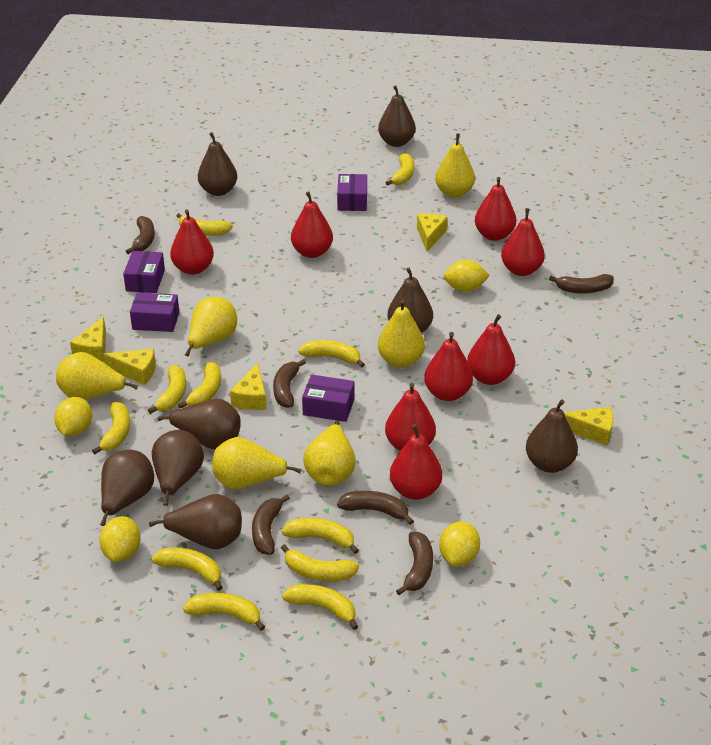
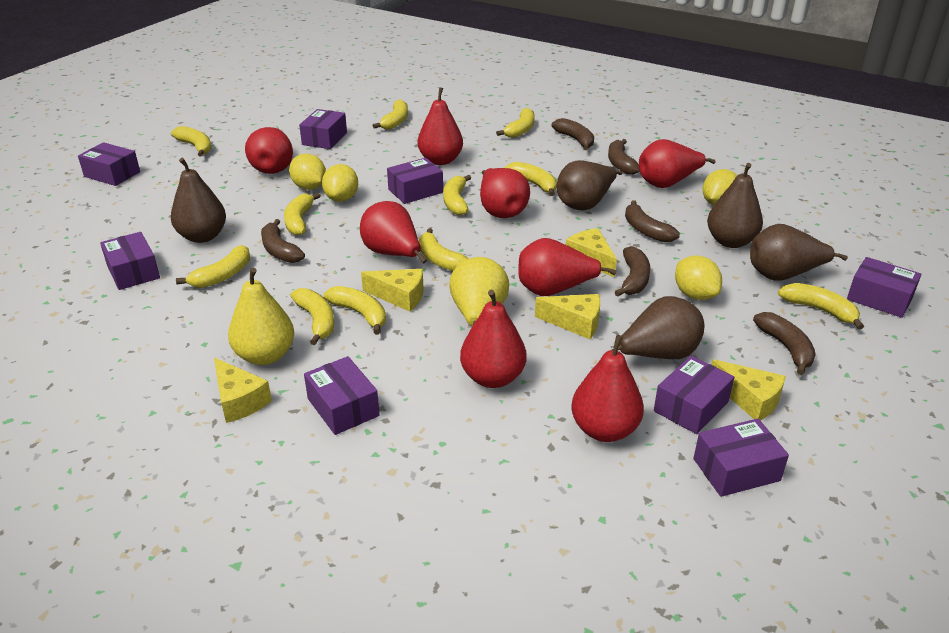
brown pear: [100,450,154,526] [149,494,242,549] [152,430,204,506] [157,399,241,450] [198,132,237,196] [378,86,416,147] [387,268,433,333] [526,399,578,473] = 8 -> [171,158,226,243] [557,160,623,210] [612,296,705,359] [707,163,763,248] [750,224,848,281] = 5
purple box: [123,251,165,293] [130,292,179,332] [302,375,354,422] [337,174,367,211] = 4 -> [78,142,140,186] [100,232,160,290] [299,109,347,149] [304,356,380,435] [387,158,443,204] [654,356,734,434] [693,419,789,497] [847,257,922,318] = 8
yellow pear: [56,352,138,399] [185,297,237,357] [212,437,302,490] [303,421,356,486] [378,299,425,368] [435,134,475,198] = 6 -> [228,268,294,365] [449,257,509,326] = 2

